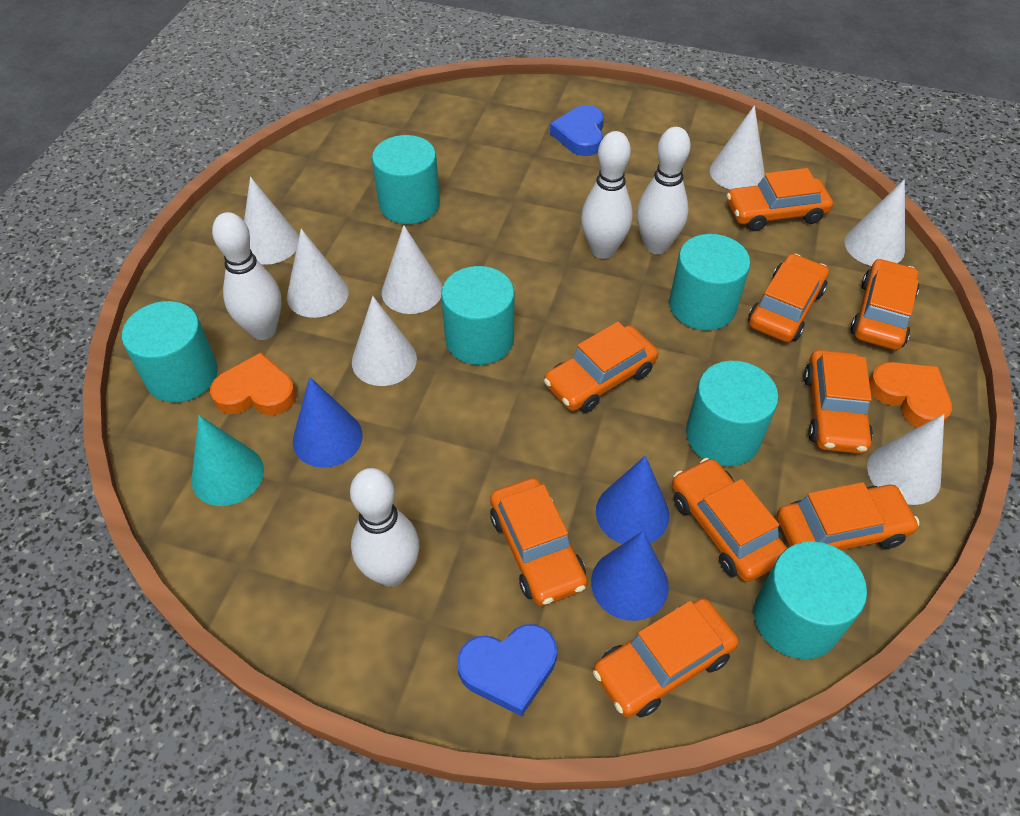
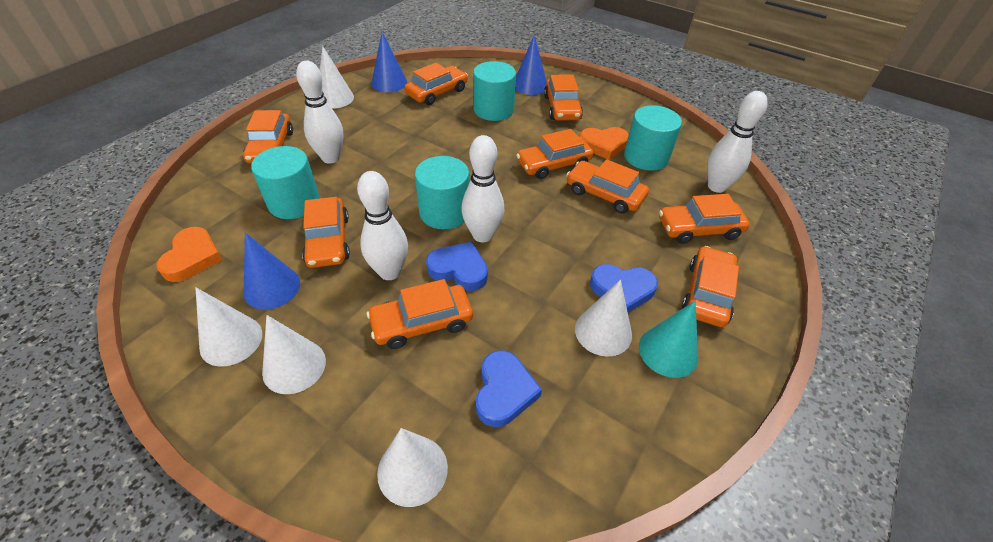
blue heart: [457,624,557,716] [550,105,604,156] = 2 -> [426,241,488,291] [476,351,542,427] [590,264,658,313] = 3
turquoise cylinder: [122,301,218,403] [372,135,440,224] [441,266,514,365] [669,234,750,331] [686,361,779,466] [754,541,867,659] = 6 -> [251,146,320,219] [415,156,470,229] [473,61,516,121] [624,105,682,171] = 4
white cone: [244,177,299,265] [287,229,349,318] [352,296,417,386] [382,225,442,314] [710,105,765,190] [845,179,905,266] [867,414,944,505] = 7 -> [196,288,262,367] [262,315,326,394] [320,46,354,109] [377,428,448,507] [575,280,632,357] = 5

